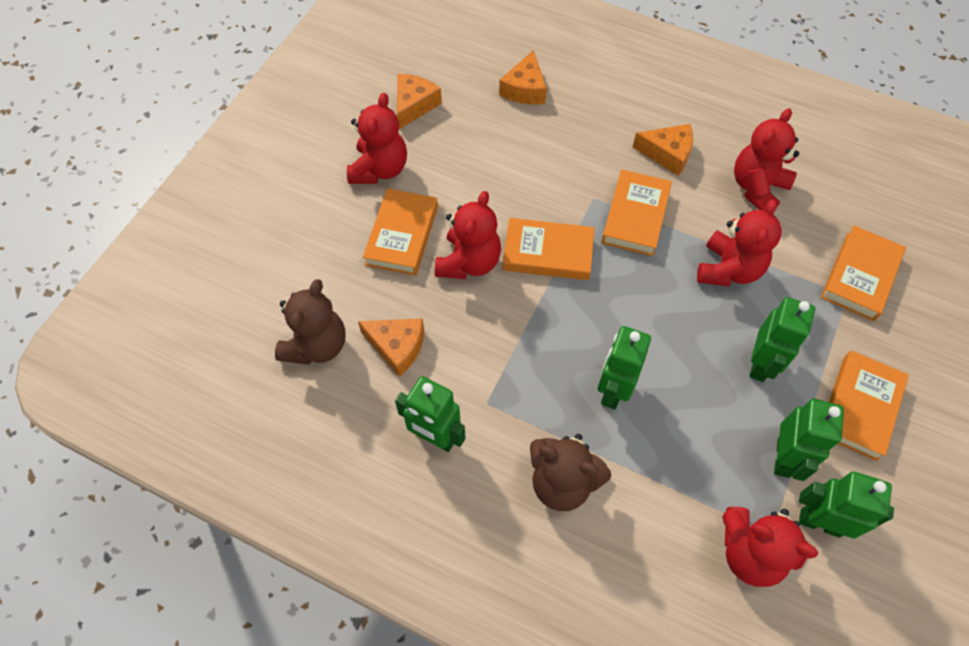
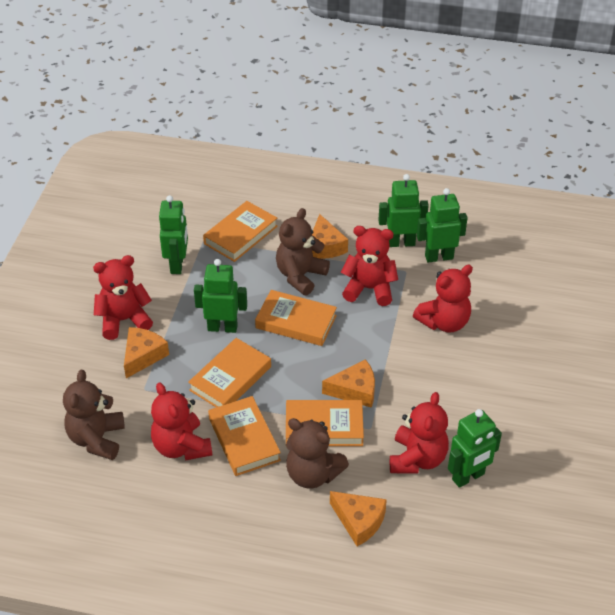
brown teddy bear: [275,279,346,365] [530,434,611,511] = 2 -> [63,370,125,460] [276,208,330,295] [286,418,349,489] = 3

